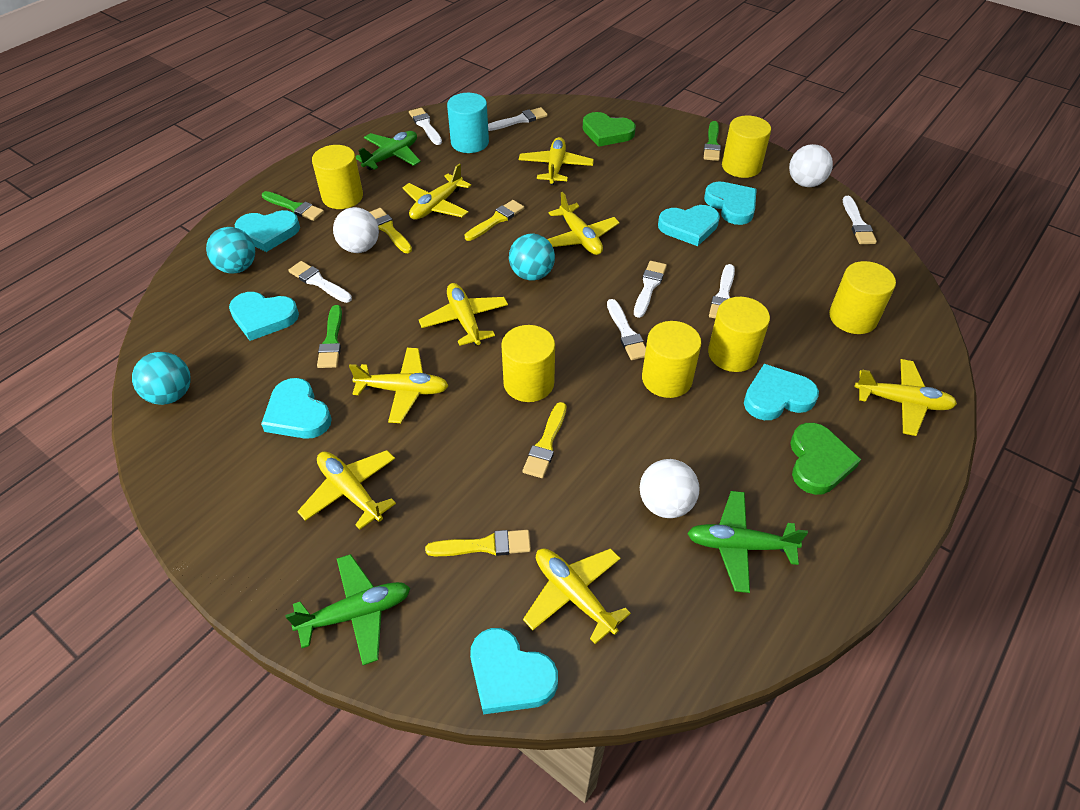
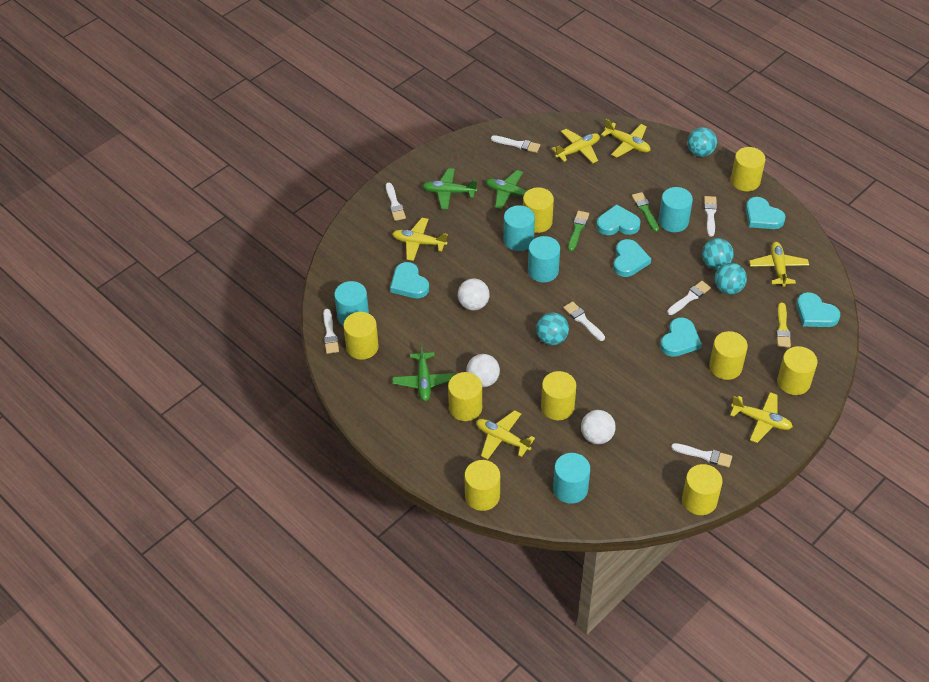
green brush: [262,191,324,221] [317,305,342,368] [704,121,721,161] = 3 -> [568,211,589,251] [632,192,659,232] = 2
green heart: [583,112,636,147] [790,423,861,495] = 2 -> none = 0
turquoise ball: [132,352,191,405] [206,227,255,274] [509,234,555,281] = 3 -> [536,313,569,345] [687,127,717,157] [702,238,734,270] [715,263,747,295] = 4
turquoise cylinder: [447,93,489,153] = 1 -> [334,281,369,325] [503,205,535,251] [528,236,560,282] [553,453,590,504] [659,187,693,232] = 5
turquoise heart: [229,292,299,341] [235,210,300,252] [261,378,332,439] [470,628,558,714] [658,205,720,246] [704,182,757,225] [744,364,819,420] = 7 -> [390,262,429,298] [597,204,641,235] [613,239,651,277] [660,317,702,357] [746,197,786,229] [796,292,840,327] = 6
yellow brush: [370,208,412,253] [425,530,531,556] [465,200,524,241] [523,402,567,478] = 4 -> [776,303,791,348] = 1
yellow cylinder: [312,145,363,209] [501,325,555,402] [642,321,701,398] [708,297,770,372] [722,116,771,178] [829,261,896,334] = 6 -> [343,312,379,360] [448,372,482,421] [464,460,500,511] [523,187,554,233] [541,371,576,420] [682,464,723,515] [709,331,748,380] [731,147,766,191] [777,346,817,395] = 9
yellow plane: [297,450,396,530] [349,348,449,423] [402,163,471,220] [419,283,508,346] [519,137,594,185] [523,548,631,644] [547,192,620,255] [855,359,957,436] = 8 -> [392,218,448,261] [476,410,535,459] [551,129,600,163] [601,119,650,158] [730,392,793,443] [749,242,809,287] = 6

